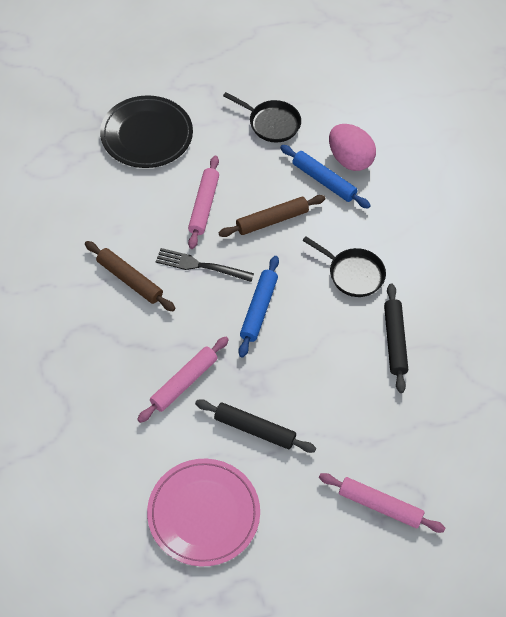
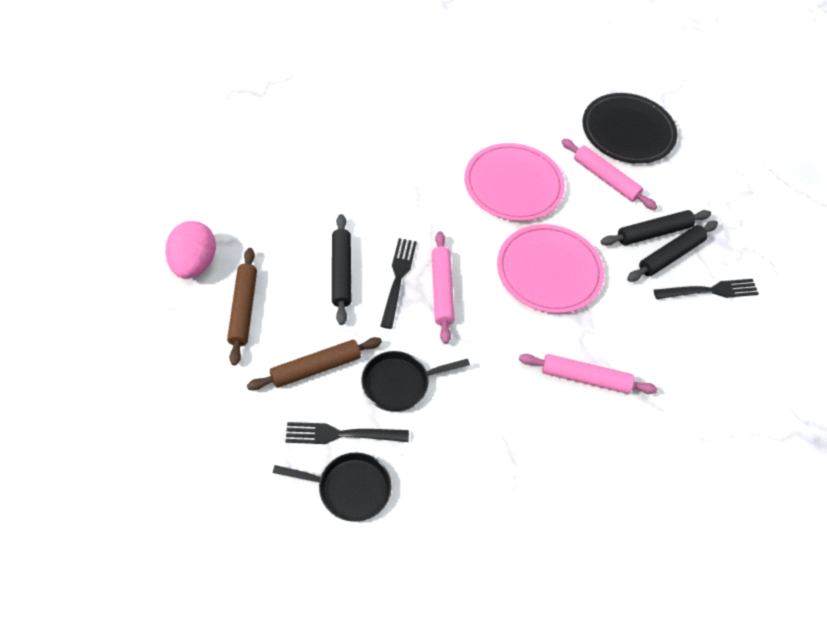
black fork: [156,248,254,282] = 1 -> [286,422,409,444] [380,238,417,329] [654,279,759,299] = 3
black rolling pin: [195,399,316,453] [384,284,408,393] = 2 -> [332,214,351,325] [601,210,711,246] [627,221,718,282] = 3
blue rolling pin: [238,256,279,357] [280,145,371,209] = 2 -> none = 0
pink plate: [147,459,260,567] = 1 -> [464,143,565,221] [497,224,604,313] = 2

